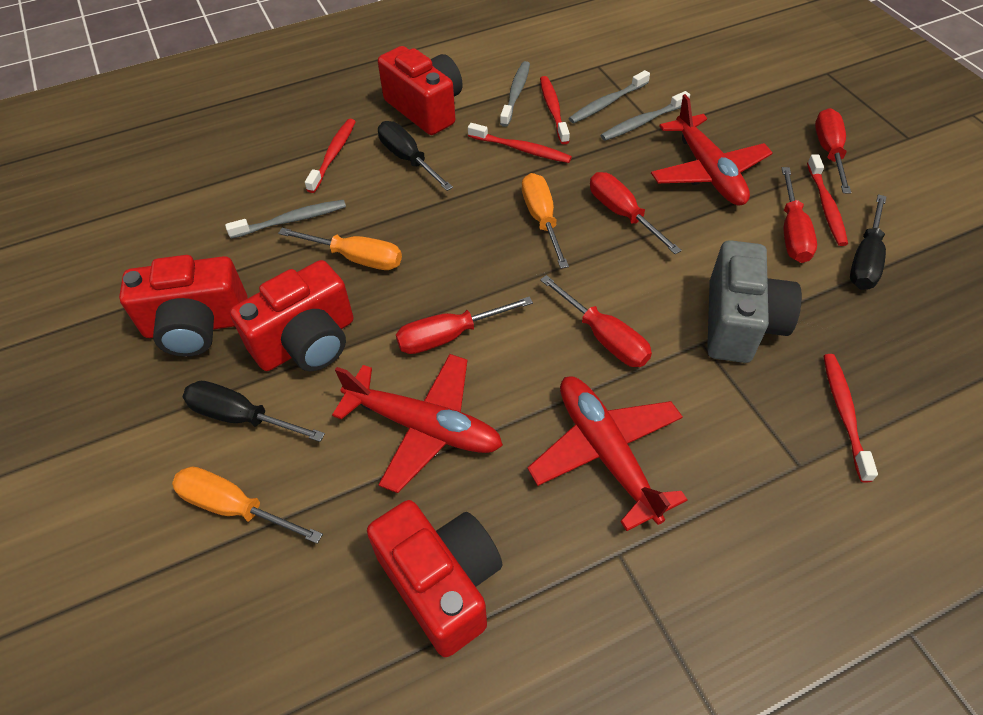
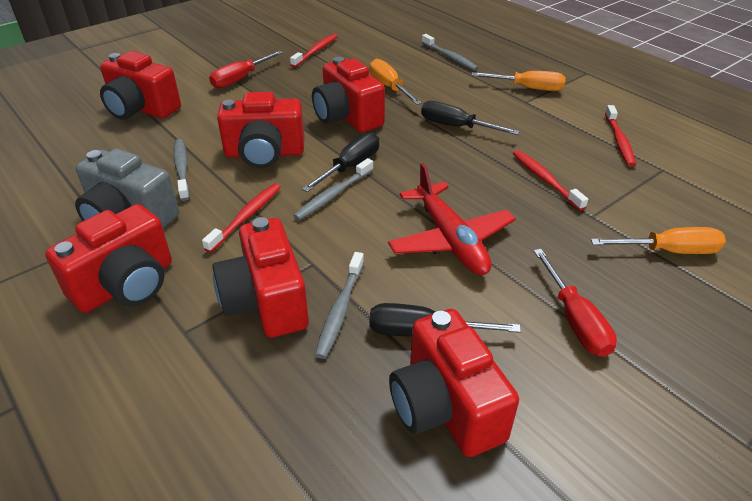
red camera: [119,255,247,357] [230,260,353,371] [367,500,503,657] [378,46,463,135] = 4 -> [45,204,172,313] [100,51,181,120] [212,217,309,338] [217,92,304,168] [312,57,385,132] [389,309,519,457] = 6
red plane: [332,354,503,493] [527,376,688,531] [651,94,773,206] = 3 -> [388,163,516,275] = 1
red screwdriver: [396,296,533,354] [540,275,652,367] [590,172,682,254] [782,167,817,263] [815,108,851,194] = 5 -> [209,51,283,88] [534,249,617,357] = 2
red toothbrush: [305,119,356,193] [468,123,572,163] [540,76,570,144] [807,154,848,246] [824,354,878,482] = 5 -> [202,184,280,253] [290,34,337,67] [513,150,588,211] [605,105,636,167] = 4

